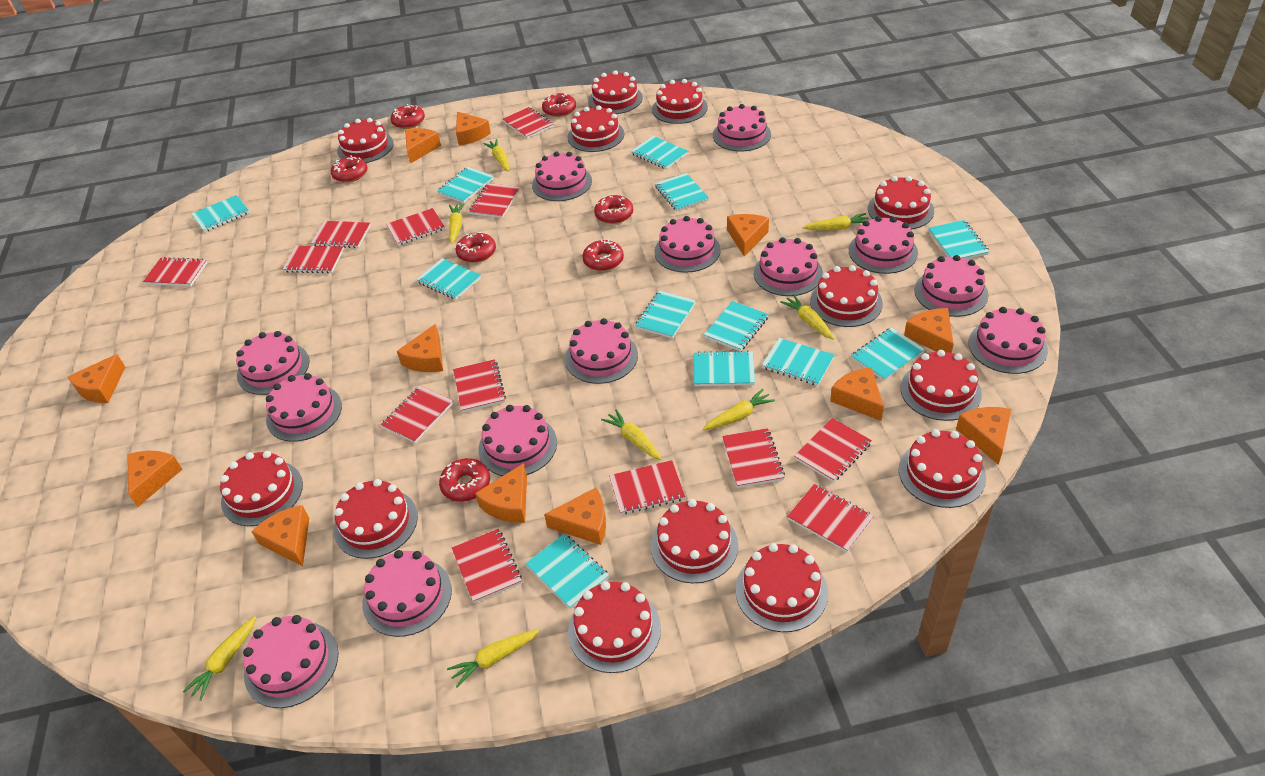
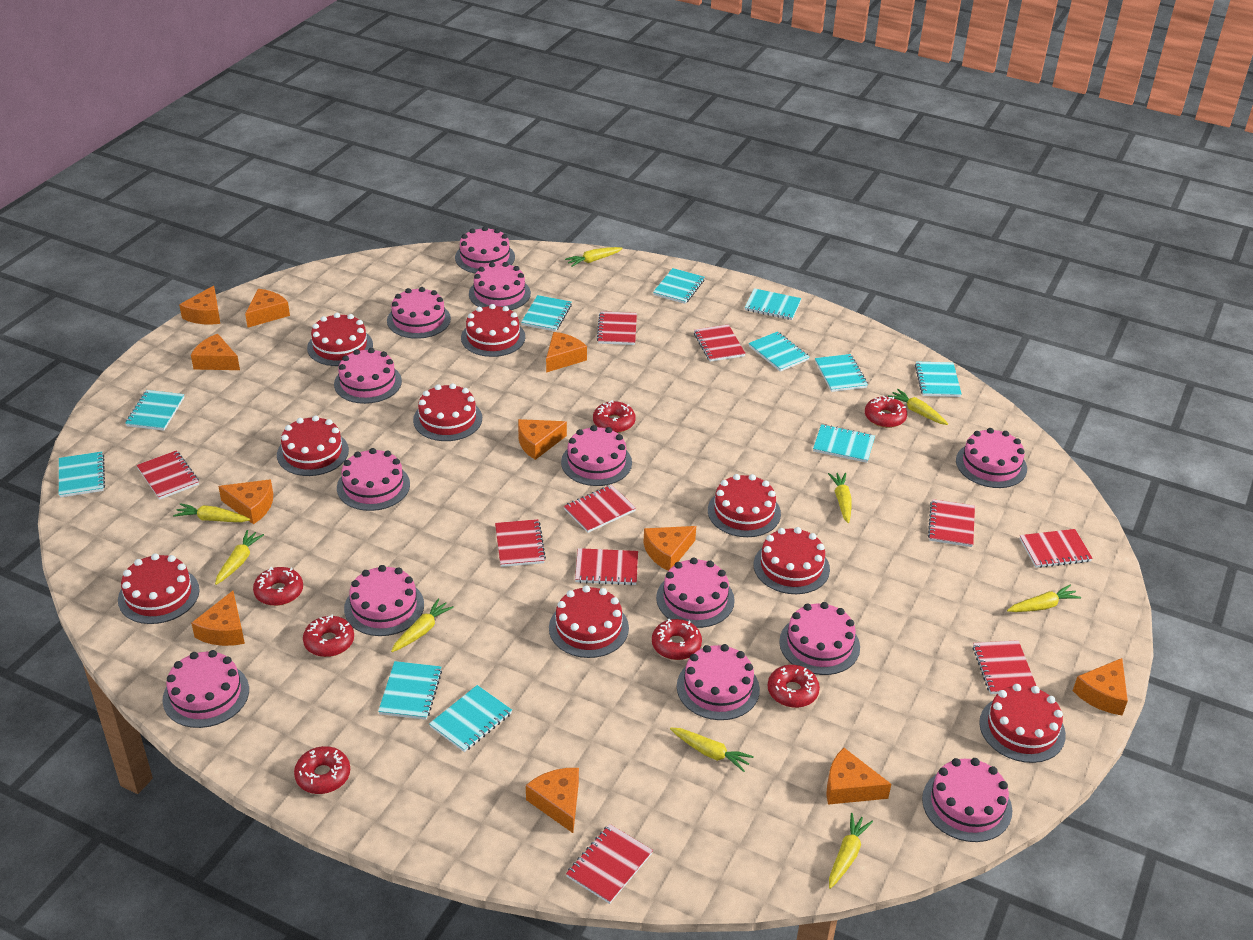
orange cheese: [67,354,125,403] [127,451,182,507] [251,505,309,566] [397,324,443,372] [405,128,441,164] [456,112,491,146] [475,463,527,523] [544,488,606,545] [727,214,769,257] [830,367,884,421] [904,308,954,353] [956,407,1011,465] = 12 -> [179,286,220,325] [191,334,240,370] [191,591,245,646] [218,479,273,524] [245,289,290,328] [518,419,567,460] [526,768,579,833] [546,332,587,373] [643,526,696,571] [826,748,891,805] [1073,658,1128,715] = 11
red cake: [220,451,303,526] [334,479,418,559] [337,118,394,163] [568,105,624,152] [568,581,661,673] [588,70,643,114] [651,499,738,583] [652,79,708,124] [735,543,828,632] [810,265,883,327] [868,176,934,229] [899,429,986,508] [901,350,982,421] = 13 -> [118,553,200,624] [277,415,349,476] [307,313,373,366] [413,383,482,441] [461,304,525,357] [549,585,629,658] [708,474,781,537] [754,527,830,594] [979,684,1066,763] = 9
red notebook: [143,257,207,286] [283,246,344,273] [311,221,371,248] [381,386,453,443] [386,208,445,246] [452,529,522,603] [453,359,506,412] [469,183,520,218] [503,107,553,139] [609,460,685,515] [722,428,785,488] [787,484,874,552] [794,418,872,482] = 13 -> [137,451,199,500] [495,519,546,567] [564,485,636,533] [566,824,653,904] [575,548,638,585] [597,311,637,345] [694,324,746,362] [928,499,975,547] [973,640,1036,694] [1020,529,1093,568] = 10
turquoise notebook: [192,195,250,232] [416,258,481,300] [437,167,494,203] [525,534,609,609] [631,136,688,169] [635,290,696,339] [655,173,709,211] [694,350,755,386] [704,301,769,352] [762,338,834,386] [851,327,925,381] [928,220,990,259] = 12 -> [59,452,105,498] [125,390,185,431] [378,661,442,720] [429,685,512,752] [521,295,572,332] [653,268,705,304] [745,288,801,320] [748,331,809,372] [813,424,875,463] [815,354,868,392] [915,361,962,397] = 11
yellow carrot: [182,616,256,701] [447,629,539,688] [449,203,465,244] [483,139,509,171] [601,409,662,460] [703,389,775,430] [780,294,835,340] [803,213,869,230] = 8 -> [173,503,250,522] [215,530,264,585] [391,599,454,652] [565,247,623,267] [670,728,754,772] [828,473,851,523] [829,813,873,889] [888,389,948,425] [1007,585,1081,612] = 9

